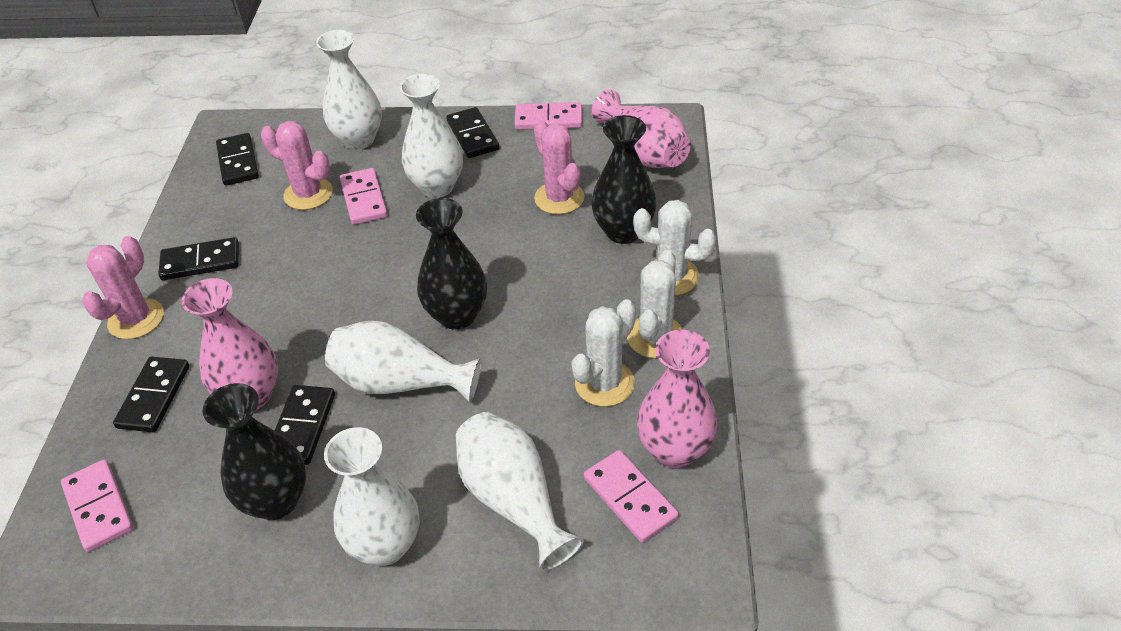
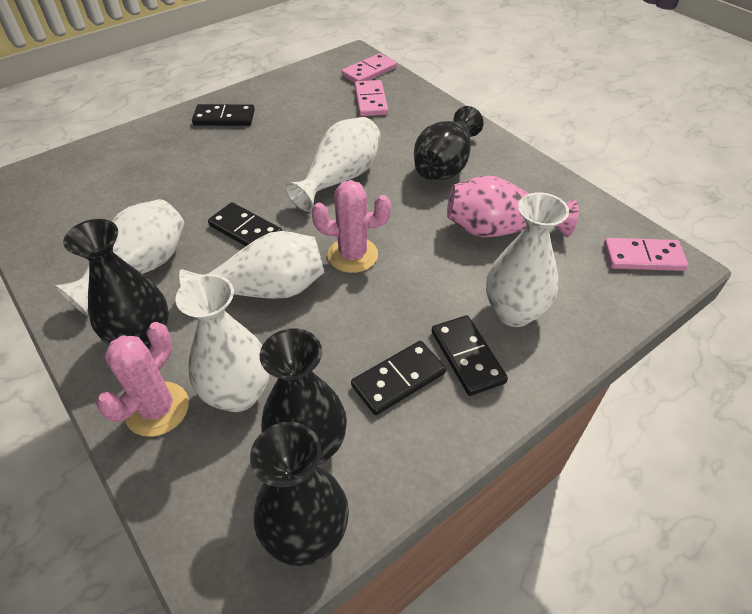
black domino: [113,357,190,432] [158,237,239,280] [216,133,259,186] [275,385,335,465] [446,107,499,158] = 5 -> [192,104,255,126] [208,202,282,246] [351,341,446,415] [432,315,508,396] = 4
black vase: [203,383,306,520] [416,198,487,330] [591,115,657,244] = 3 -> [63,219,169,349] [250,422,349,566] [260,328,347,465] [414,106,483,180] = 4
pink cactus: [82,236,164,339] [261,121,333,210] [534,120,585,214] = 3 -> [96,322,189,437] [312,180,391,273] = 2
pink domino: [61,459,134,552] [340,168,388,225] [514,102,582,130] [584,450,679,543] = 4 -> [341,53,397,83] [355,80,388,116] [604,238,688,271] = 3
pink vase: [182,278,278,410] [592,89,691,168] [637,330,717,468] = 3 -> [447,176,579,237] = 1
white cactus: [571,299,636,407] [627,250,683,358] [633,200,716,295] = 3 -> none = 0

